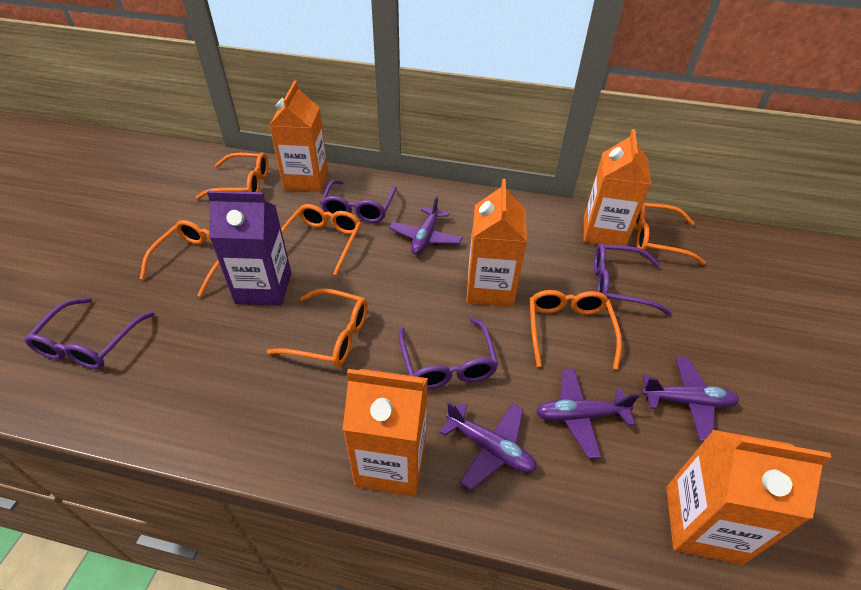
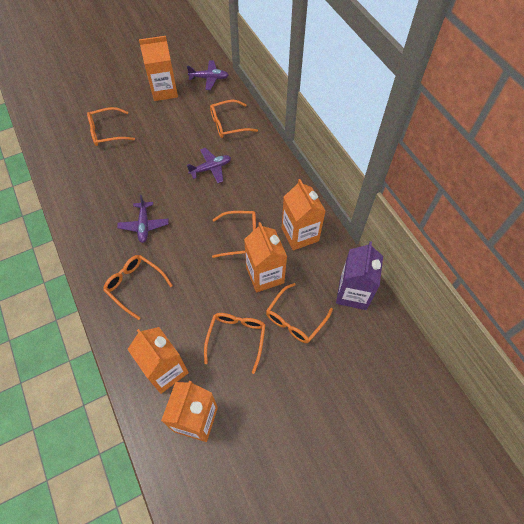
purple glasses: [24,298,154,369] [320,180,397,223] [399,317,499,390] [594,243,672,315] = 4 -> none = 0
purple plane: [389,196,463,255] [439,402,537,490] [536,369,639,458] [641,356,740,441] = 4 -> [117,195,169,243] [187,61,228,90] [187,148,231,183] = 3

